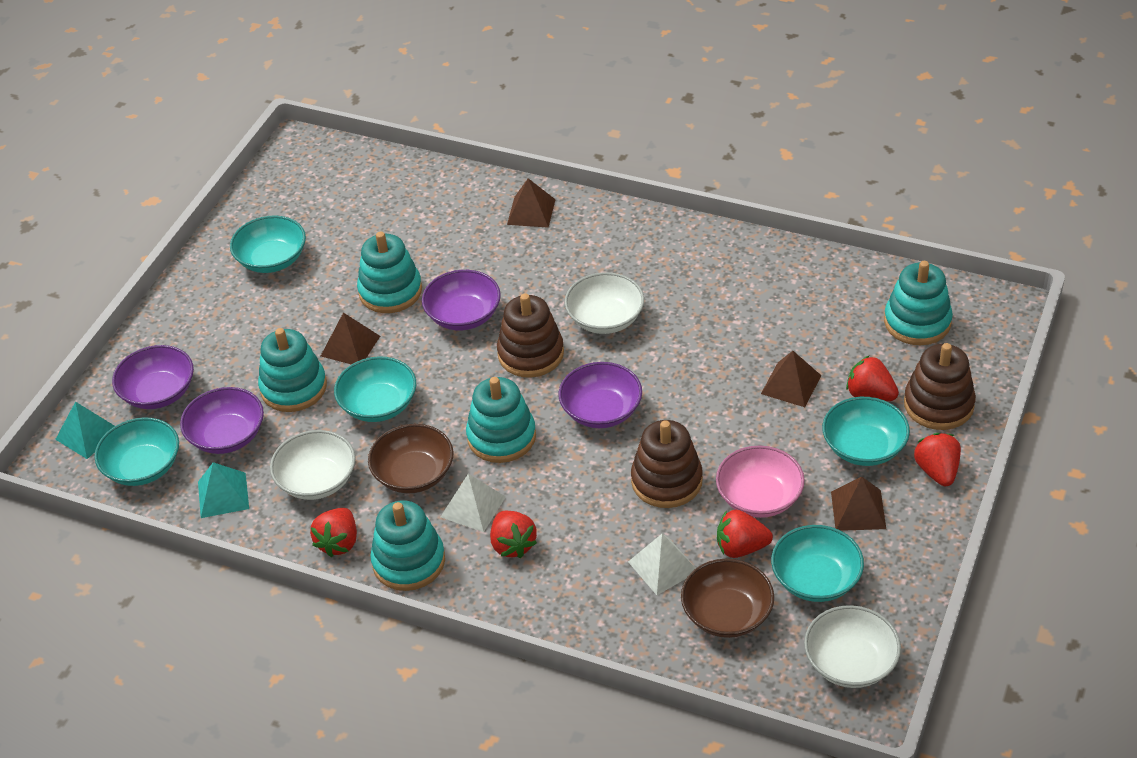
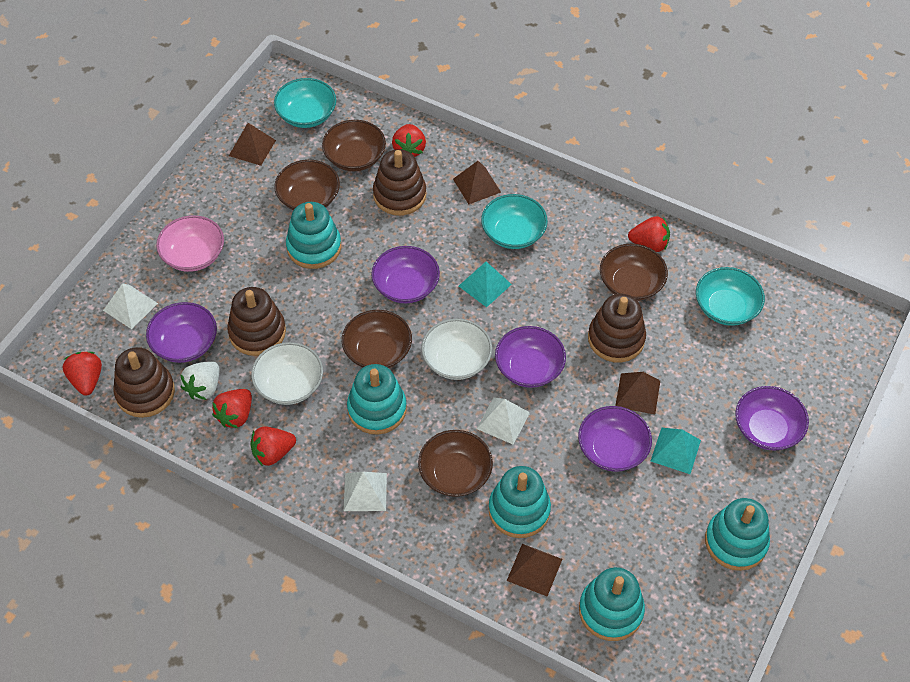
brown bowl: [368,424,453,493] [681,559,774,638] = 2 -> [274,160,340,210] [322,120,386,171] [342,310,412,368] [418,430,493,497] [600,244,668,301] = 5
brown stacking toy: [497,293,564,378] [631,420,703,508] [904,343,976,430] = 3 -> [114,347,175,418] [227,287,286,356] [373,149,426,215] [588,294,646,363] = 4
purple bowl: [112,345,194,409] [180,387,264,454] [422,270,501,330] [559,362,642,428] = 4 -> [146,302,217,363] [371,246,440,303] [495,326,566,388] [578,406,652,472] [735,386,809,451] = 5
turquoise bowl: [94,417,179,486] [230,216,306,273] [334,356,416,422] [771,525,864,602] [822,397,910,466] = 5 -> [274,78,336,128] [481,194,548,249] [696,267,765,326] = 3
white bowl: [270,430,356,500] [565,272,644,334] [804,605,901,688] = 3 -> [251,342,323,405] [421,319,492,380] = 2
white pyramid: [441,474,506,532] [628,534,696,595] = 2 -> [103,283,158,329] [344,472,387,511] [477,397,530,445] = 3
white strawberry: none = 0 -> [180,361,219,400] = 1

